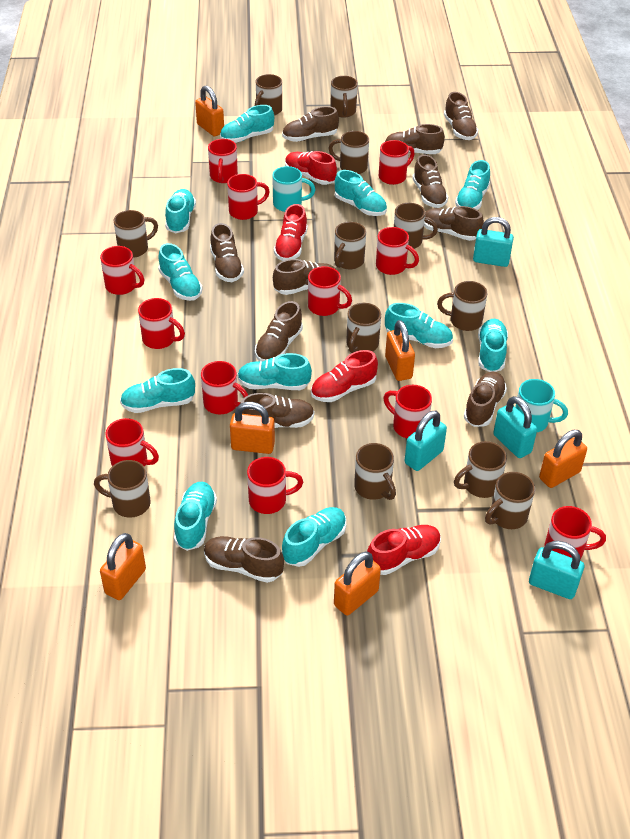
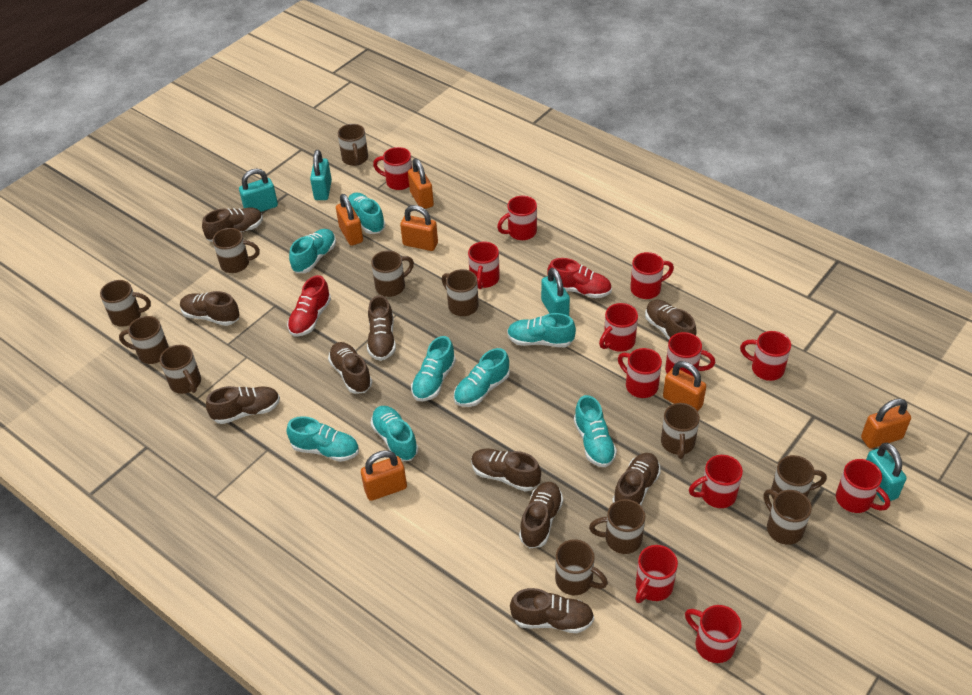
brown shoe: [204,536,284,583] [210,223,244,282] [240,393,315,428] [255,301,303,361] [273,259,335,295] [282,106,339,142] [385,124,445,154] [412,155,448,208] [424,206,484,241] [444,92,478,140] [464,372,507,427] = 11 -> [180,291,240,326] [202,207,263,242] [206,386,280,424] [328,342,372,394] [367,295,396,361] [471,448,541,492] [510,588,594,633] [519,482,563,548] [612,453,661,505] [645,300,697,340] = 10
red shoe: [274,204,308,261] [285,151,337,185] [311,350,378,402] [367,525,441,575] = 4 -> [287,275,331,336] [547,258,612,298] = 2
turquoise mug: [272,166,315,212] [515,379,568,432] = 2 -> none = 0
turquoise shoe: [120,368,195,413] [158,243,203,301] [165,189,196,233] [174,482,217,551] [220,105,274,143] [237,353,312,390] [282,507,346,567] [335,170,387,216] [385,303,453,348] [455,160,490,210] [478,319,508,372] = 11 -> [287,416,359,462] [289,229,336,273] [348,193,386,234] [371,406,418,461] [411,336,456,401] [454,348,510,407] [507,313,576,347] [574,395,617,467] = 8

